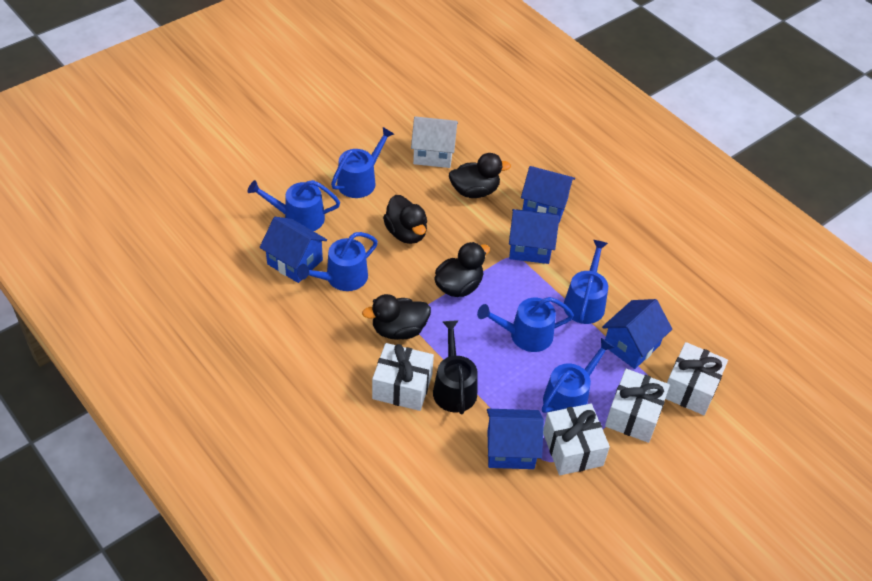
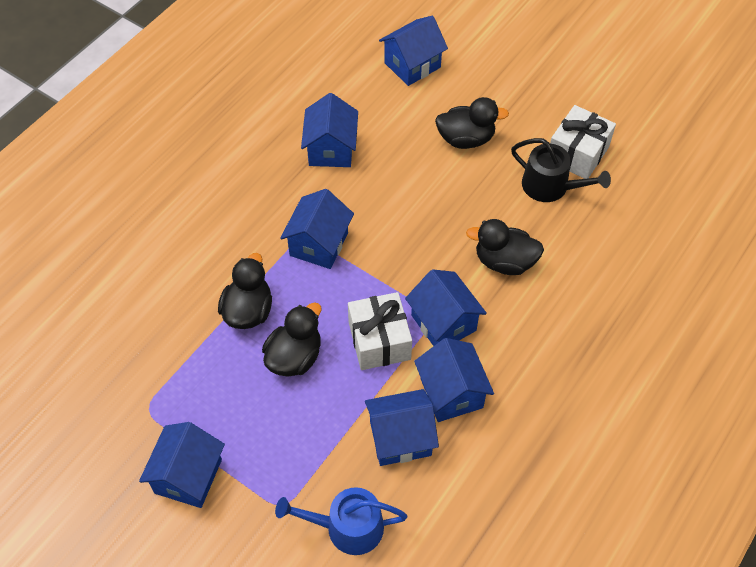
blue house: [260,217,327,283] [487,409,544,469] [509,209,559,264] [521,166,575,223] [602,299,672,369] = 5 -> [139,422,225,508] [280,189,354,269] [301,93,358,167] [365,389,439,466] [379,16,448,86] [405,269,487,346] [414,338,494,422] = 7
blue watering can: [247,180,340,231] [297,232,378,291] [331,127,394,198] [477,297,574,352] [542,338,615,413] [564,240,608,324] = 6 -> [275,487,407,555] = 1
white gift: [372,343,434,411] [543,404,610,475] [605,369,670,443] [665,342,728,415] = 4 -> [348,292,412,370] [550,105,616,179] = 2
white house: [411,116,458,168] = 1 -> none = 0

